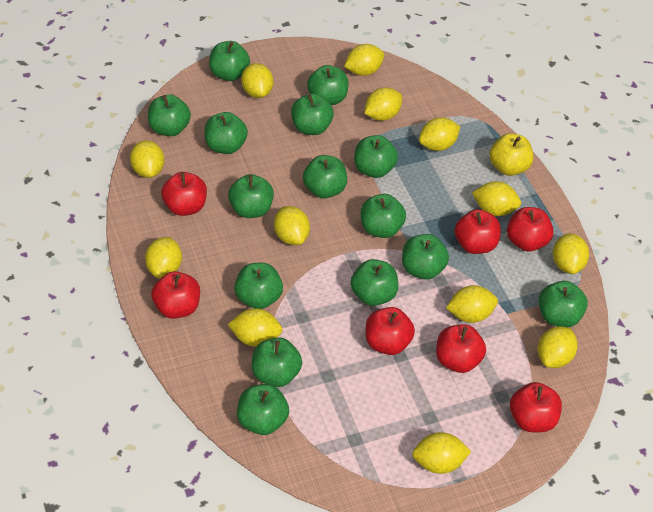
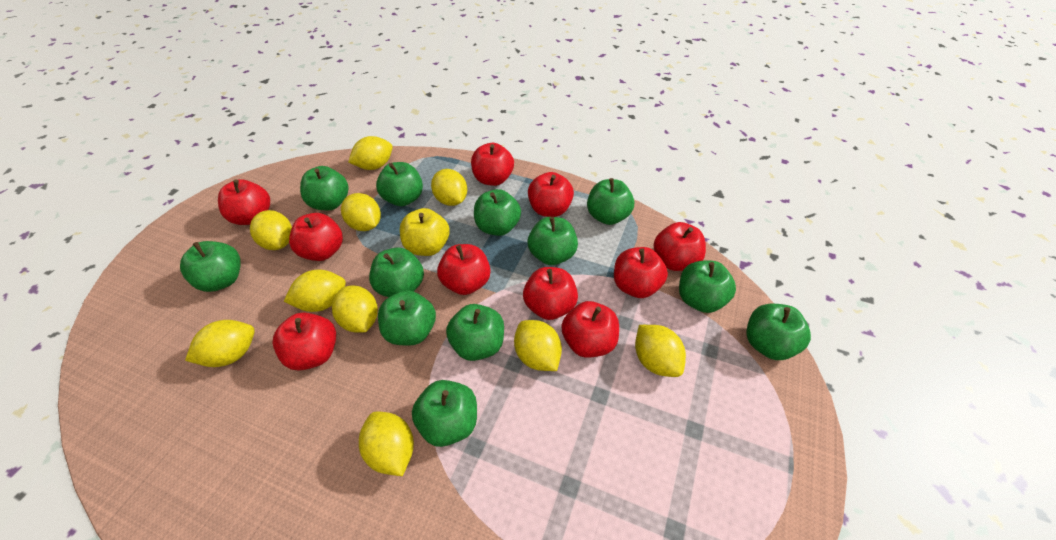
green apple: [148,94,191,136] [204,112,248,154] [209,41,250,81] [228,174,274,218] [234,263,283,309] [237,384,289,435] [252,338,302,387] [291,94,334,135] [303,155,347,198] [307,65,349,105] [351,259,398,306] [354,135,398,178] [361,194,406,238] [402,234,449,279] [539,281,588,327] = 15 -> [180,241,241,292] [300,166,349,210] [369,248,424,297] [376,162,423,206] [378,290,436,345] [412,380,477,447] [446,304,504,361] [474,189,521,236] [528,217,578,265] [587,178,634,225] [679,261,736,313] [746,304,811,360] = 12
red apple: [151,271,200,319] [161,172,207,216] [366,307,415,355] [436,324,486,373] [455,209,501,254] [507,207,554,252] [510,382,562,432] = 7 -> [218,179,270,225] [273,312,336,371] [289,213,343,261] [437,244,491,295] [471,143,514,186] [523,267,578,320] [528,172,574,217] [561,301,619,358] [614,247,668,298] [654,222,706,271] = 10
yellow lemon: [130,140,164,178] [145,237,182,278] [228,308,283,347] [241,63,273,98] [274,206,310,245] [344,44,384,76] [365,87,402,121] [412,432,471,474] [419,117,460,151] [446,285,498,323] [472,181,521,216] [538,326,578,368] [553,233,589,274] = 13 -> [185,320,255,367] [250,210,292,250] [284,270,346,312] [332,285,378,333] [341,193,381,231] [348,136,393,170] [359,411,414,476] [431,169,467,206] [514,320,562,371] [635,325,686,377] = 10

